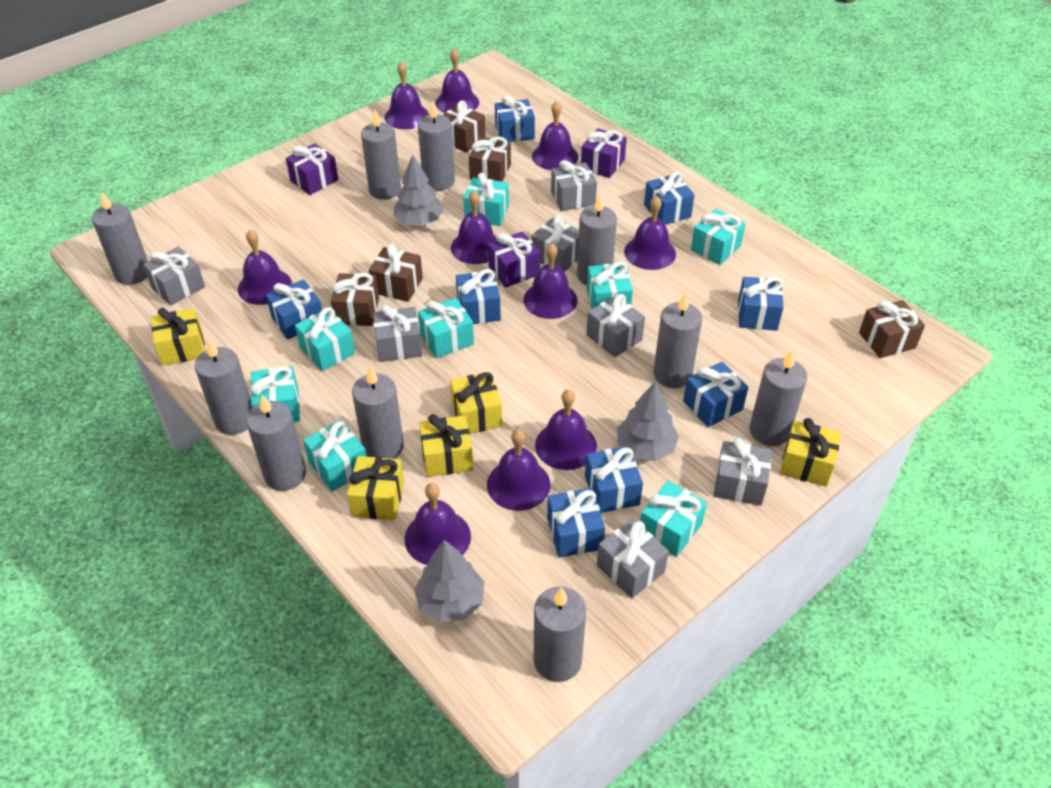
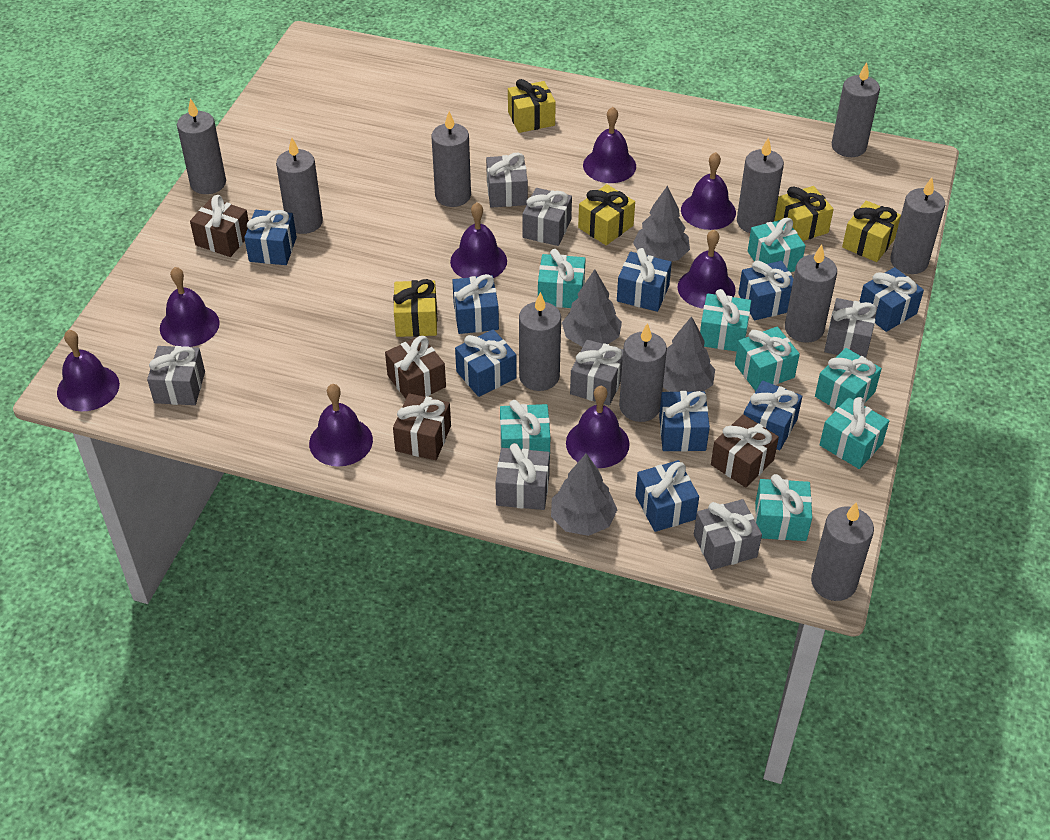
blue gift: [266,279,322,340] [456,269,501,324] [495,95,535,142] [547,488,605,558] [585,446,643,513] [644,171,695,225] [683,362,748,427] [738,277,784,331] = 8 -> [244,210,297,265] [452,274,499,334] [455,329,517,397] [617,248,672,312] [635,460,699,532] [659,391,710,452] [738,261,793,320] [744,381,802,450] [859,267,924,332] = 9
brown gift: [331,273,379,326] [369,243,423,302] [443,100,486,153] [469,136,511,182] [859,300,925,358] = 5 -> [190,195,249,257] [385,336,446,399] [393,393,451,460] [711,414,779,487] = 4
grey tree: [394,155,444,226] [414,540,484,622] [617,382,679,461] = 3 -> [551,453,617,536] [562,269,622,347] [633,186,690,261] [663,316,715,392] = 4
purple bell: [238,229,292,305] [385,61,429,129] [404,483,471,565] [435,48,479,113] [451,190,496,264] [487,429,551,511] [523,243,577,319] [532,100,579,170] [535,389,597,470] [624,196,676,270] = 10 -> [57,330,120,412] [160,267,220,347] [309,384,373,467] [450,202,507,278] [566,386,630,468] [583,107,636,183] [677,230,736,309] [681,152,736,230] = 8
purple gift: [286,143,338,195] [488,231,540,287] [581,128,627,178] = 3 -> none = 0

